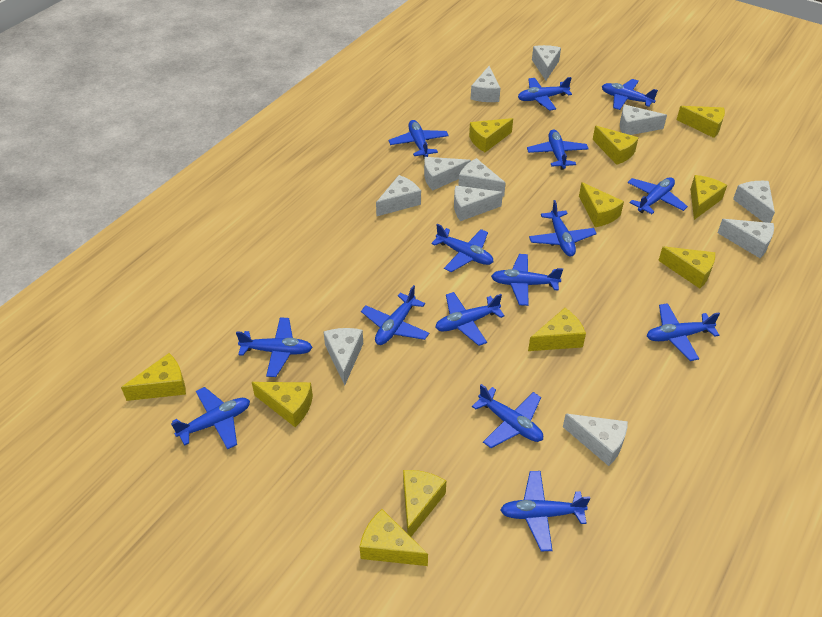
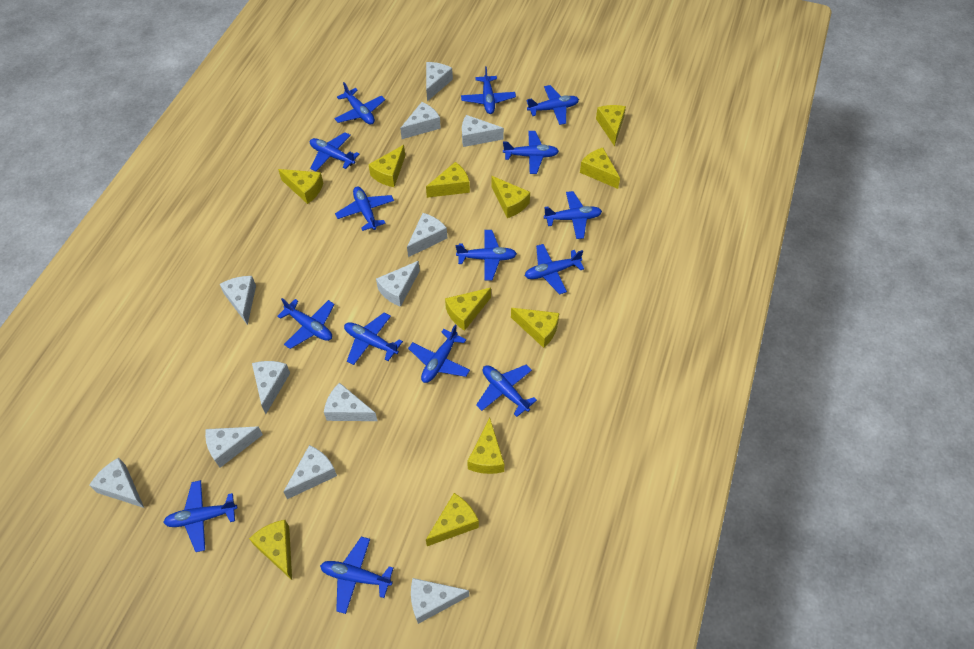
white cheese: [324,328,363,385] [376,175,421,216] [424,157,471,191] [454,186,503,221] [458,158,505,197] [471,66,500,102] [532,45,561,81] [563,414,628,466] [620,105,667,135] [717,219,774,258] [733,181,775,223] = 11 -> [89,458,144,508] [205,426,263,468] [220,276,256,325] [252,361,290,414] [283,445,337,499] [324,383,377,421] [376,261,420,307] [400,102,441,139] [407,213,447,257] [411,578,469,624] [426,62,453,101] [462,115,504,147] = 12

